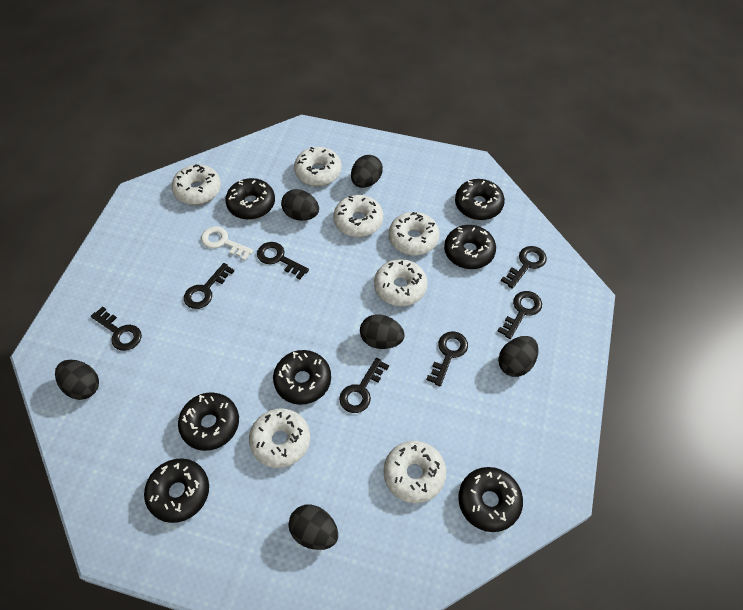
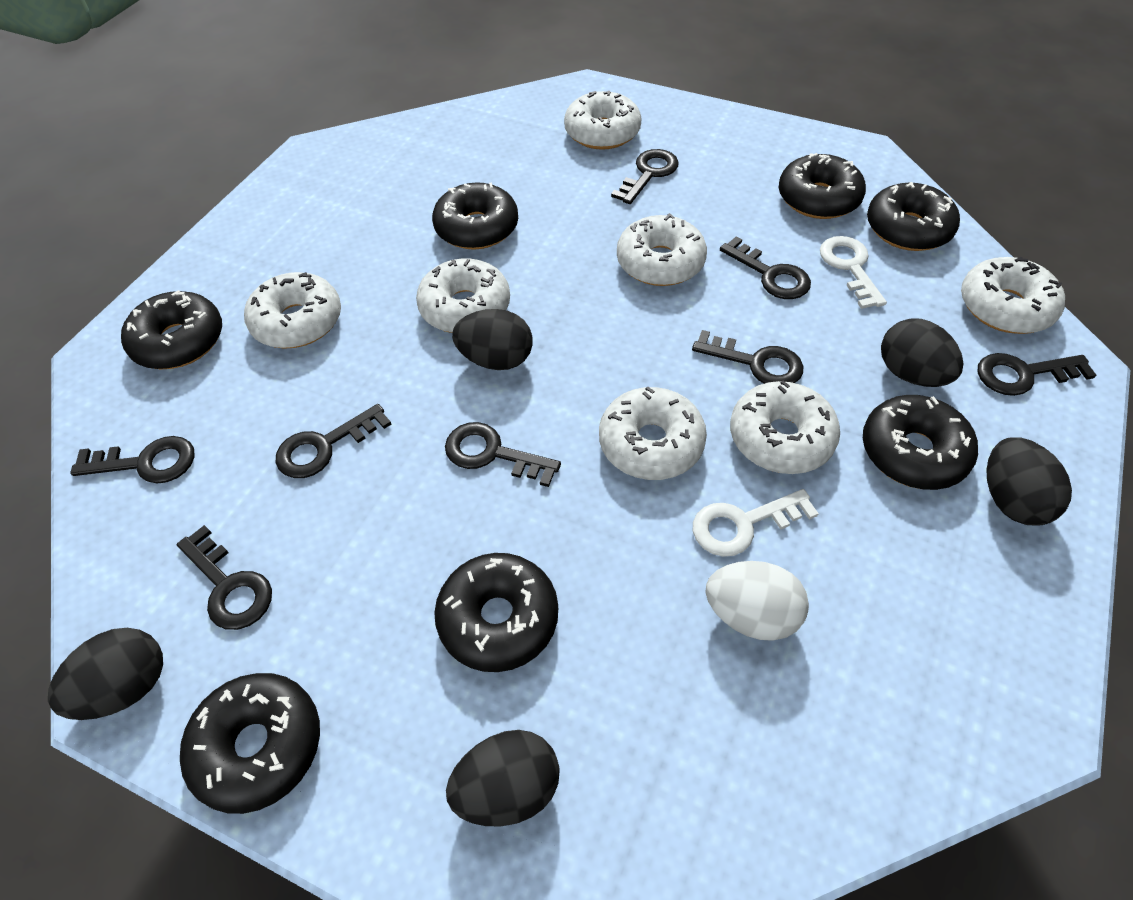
black egg: [55,360,99,400] [281,189,319,221] [289,505,338,550] [351,155,383,188] [360,315,405,349] [498,336,539,377] = 6 -> [48,628,163,720] [446,730,560,826] [452,309,532,370] [881,319,963,387] [986,437,1072,526] = 5
black key: [91,306,142,351] [184,263,234,309] [257,242,309,279] [339,358,389,413] [426,331,468,386] [497,291,542,339] [501,246,547,289] = 7 -> [70,436,195,484] [177,525,272,630] [276,404,391,478] [445,422,561,487] [611,149,679,204] [692,330,803,384] [720,236,811,299] [978,353,1096,396] = 8
white egg: none = 0 -> [705,561,809,641] = 1
white key: [201,226,254,260] = 1 -> [693,489,819,557] [820,236,887,309] = 2

